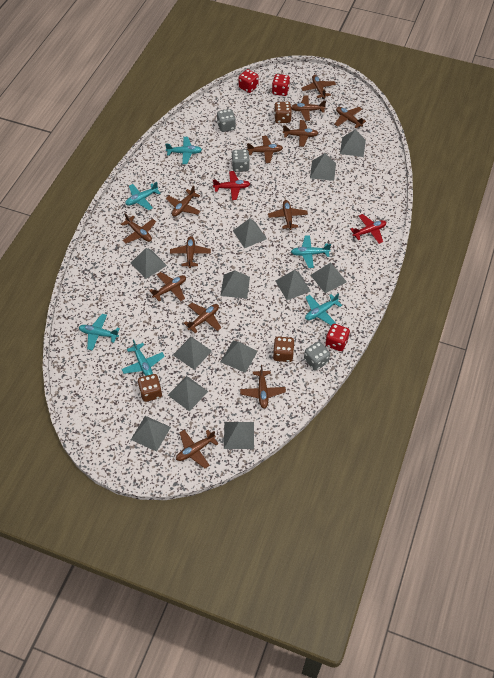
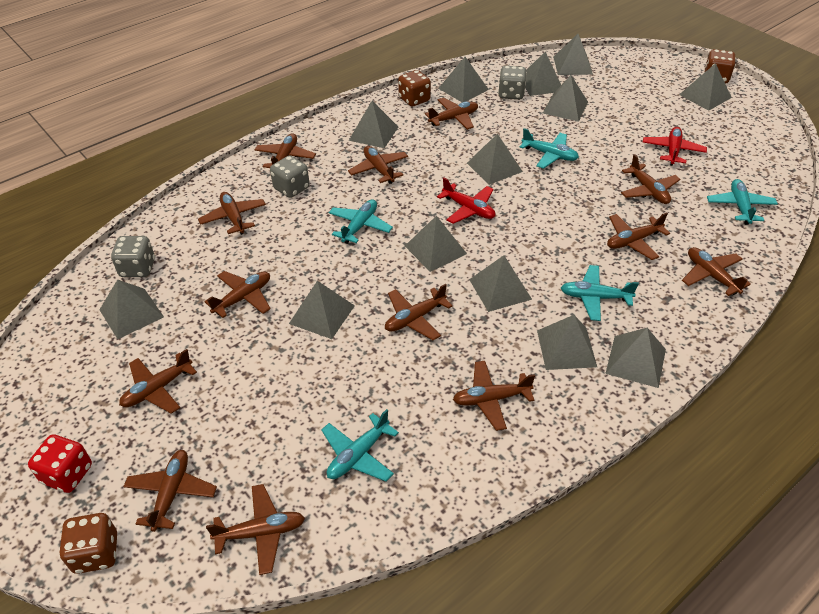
grey pyramid: [131,248,167,279] [131,416,171,452] [168,376,208,411] [173,337,212,370] [220,341,258,373] [221,271,250,298] [224,422,254,449] [233,218,267,248] [276,270,311,300] [310,153,336,181] [310,263,347,293] [340,129,366,157] = 12 -> [99,279,164,339] [289,281,355,339] [349,101,398,148] [405,216,467,272] [438,57,489,102] [467,133,523,185] [469,255,532,312] [525,51,561,96] [537,315,597,370] [543,75,588,122] [553,34,593,75] [605,328,666,388] [679,63,732,111] = 13
red dice: [239,69,259,93] [272,74,290,96] [325,324,350,351] = 3 -> [28,434,92,493] = 1
turquoise plane: [79,314,120,351] [122,339,165,376] [125,182,160,210] [165,137,202,164] [291,235,331,268] [305,293,342,325] = 6 -> [321,409,399,481] [328,199,393,244] [519,128,579,169] [561,265,639,321] [707,179,778,225] = 5

